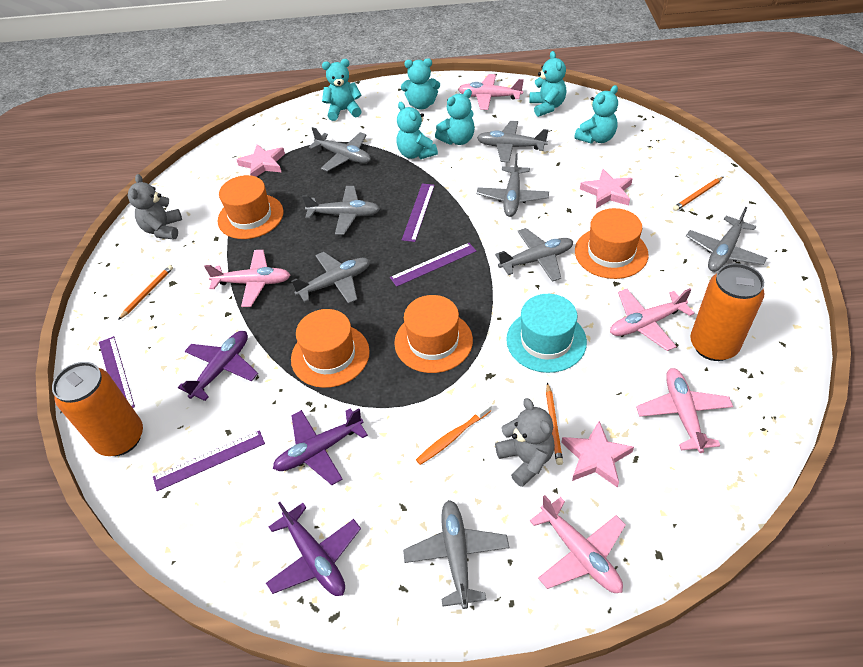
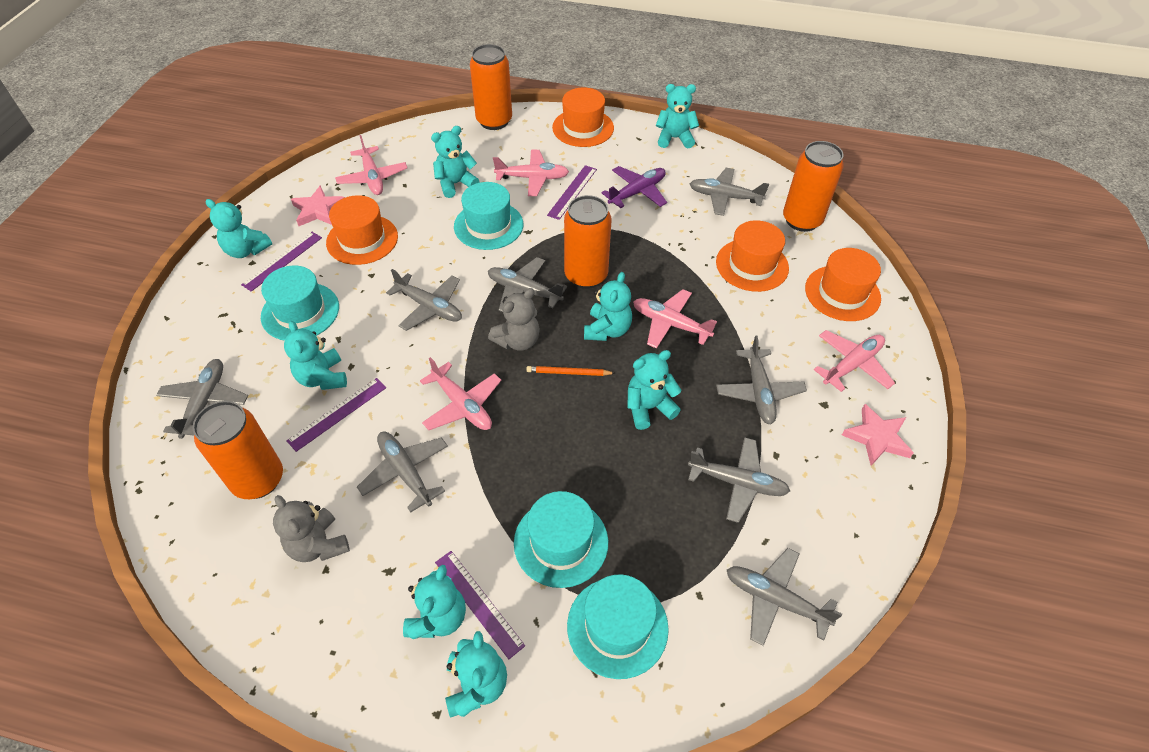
orange can: [52,362,143,456] [690,263,764,361] = 2 -> [192,401,283,499] [470,44,512,130] [564,195,611,289] [783,141,844,232] = 4
orange pencil: [118,265,173,320] [546,382,563,465] [673,177,723,211] = 3 -> [527,366,615,376] = 1
orange toothbrush: [416,402,492,465] = 1 -> none = 0
pink star: [236,144,285,177] [561,421,634,488] [580,169,633,208] = 3 -> [291,185,345,226] [842,404,913,466] = 2
purple plane: [178,331,258,401] [266,502,361,596] [273,408,368,485] = 3 -> [601,166,667,208] = 1
turquoise hat: [506,294,587,373] = 1 -> [261,265,339,341] [454,182,523,250] [514,491,608,588] [567,575,669,679] = 4
turquoise teddy bear: [322,59,362,121] [396,102,438,159] [401,58,440,109] [435,89,475,145] [529,51,566,117] [574,85,618,144] = 6 -> [206,199,272,258] [284,321,347,390] [403,565,466,639] [431,126,480,198] [445,631,507,718] [584,272,632,341] [627,350,681,430] [656,84,699,148] = 8

